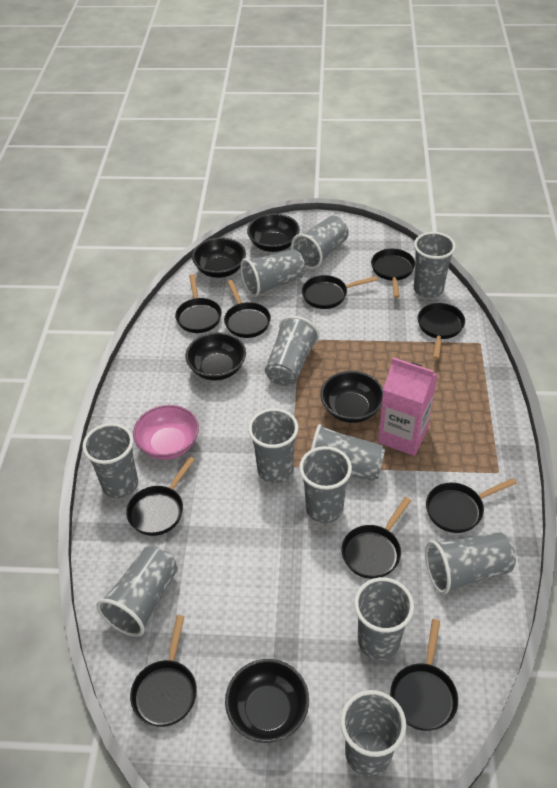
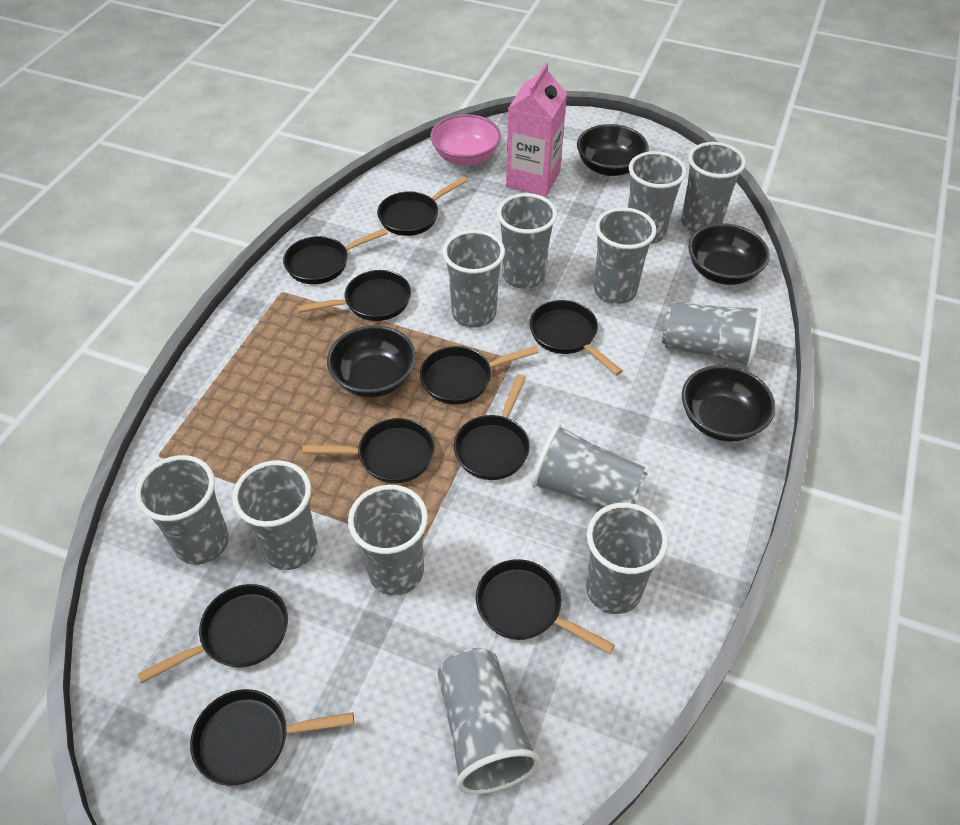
black bowl: [185,332,246,380] [192,237,246,278] [225,659,309,743] [247,213,300,252] [320,371,383,423] = 5 -> [327,325,416,397] [577,124,649,176] [682,365,776,442] [688,223,770,285] = 4

